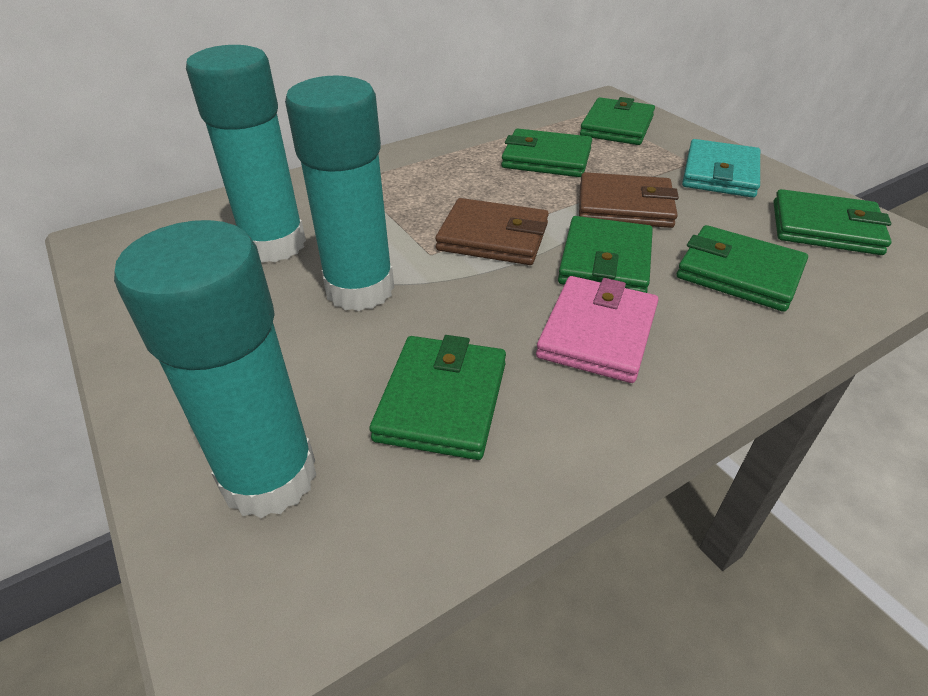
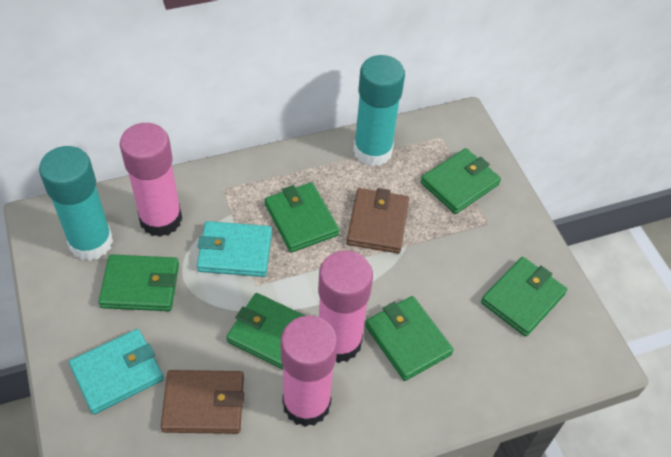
pink glue stick: none = 0 -> [120,123,182,237] [280,315,338,427] [318,250,373,363] = 3
pink wallet: [536,276,658,383] = 1 -> none = 0
turquoise glue stick: [114,220,317,518] [186,45,306,263] [285,75,394,311] = 3 -> [39,146,113,261] [353,55,405,167] = 2
turquoise wallet: [682,139,760,198] = 1 -> [69,329,164,414] [197,221,272,277] = 2

